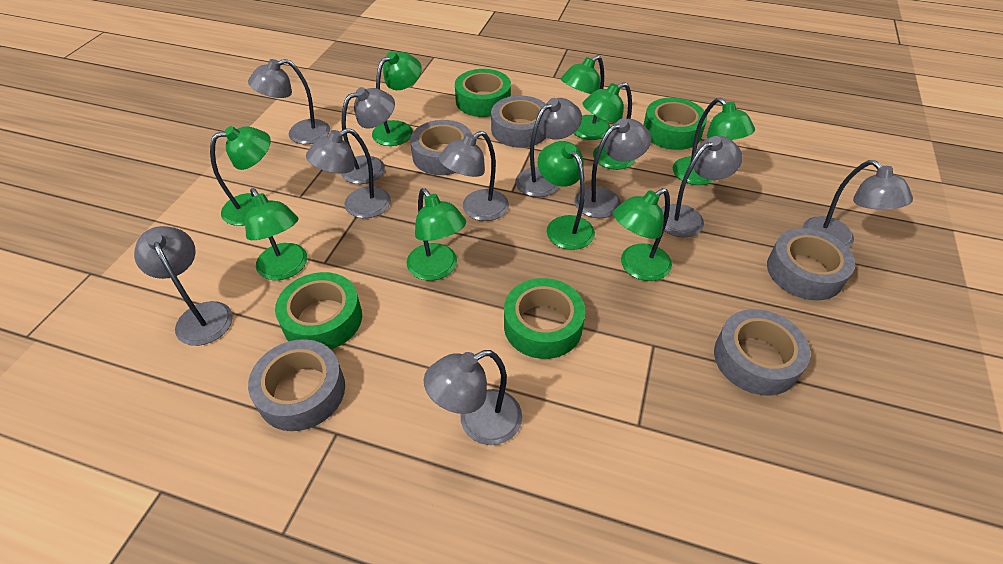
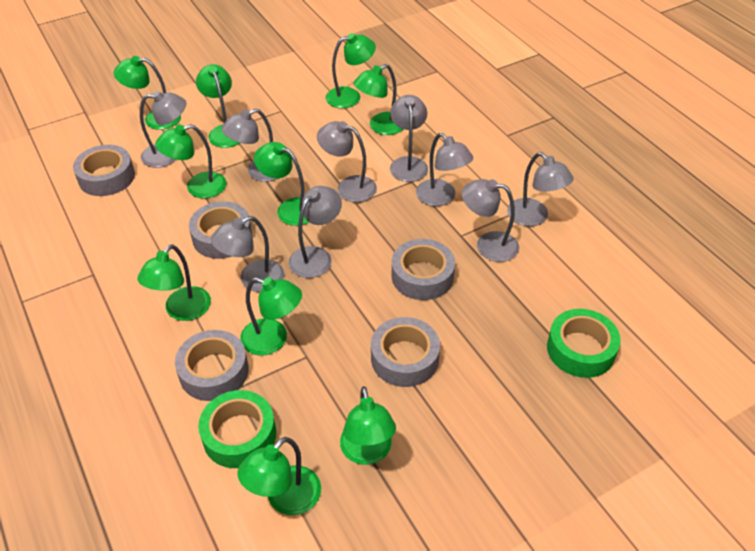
green lamp: [210,126,271,226] [245,188,307,280] [372,51,422,146] [406,188,466,281] [538,141,595,250] [561,55,610,140] [583,82,636,170] [613,188,672,281] [673,98,755,185] = 9 -> [114,56,181,130] [137,244,211,321] [155,124,226,198] [196,64,240,148] [238,437,321,515] [240,277,302,356] [254,142,309,226] [325,33,376,108] [340,386,396,465] [354,64,403,135] = 10
green tape: [275,272,362,349] [455,69,511,117] [504,278,585,359] [643,98,707,150] = 4 -> [198,390,276,468] [547,309,621,378] = 2
grey lamp: [134,226,233,346] [248,59,330,144] [306,128,391,218] [341,87,395,184] [423,350,522,445] [439,131,509,221] [515,98,582,197] [575,118,651,218] [661,136,743,237] [803,160,913,248] = 10 -> [140,91,186,168] [211,216,284,292] [222,109,278,182] [289,186,342,278] [317,121,377,202] [390,95,428,182] [416,133,473,206] [462,179,519,262] [507,152,574,226] = 9

